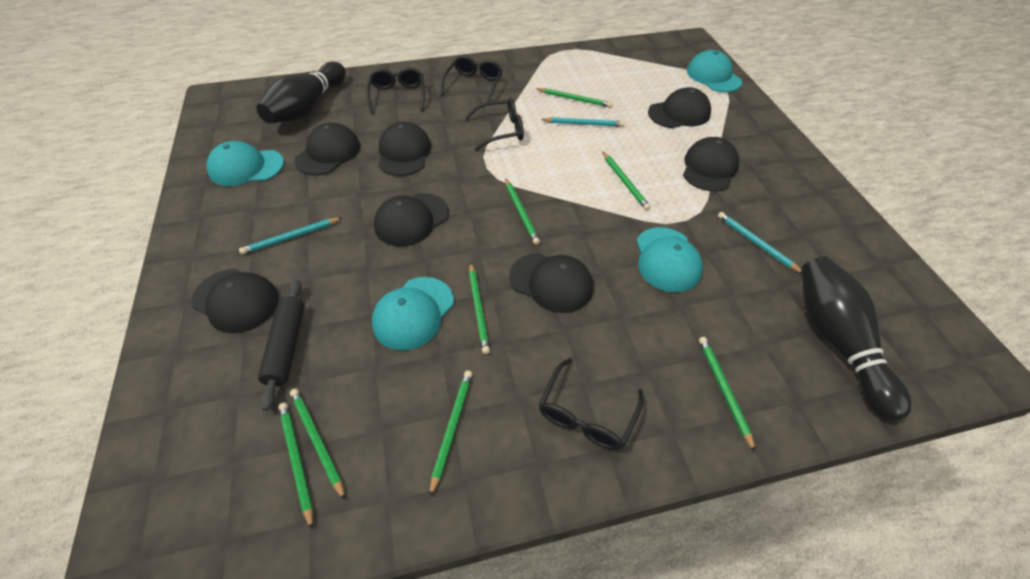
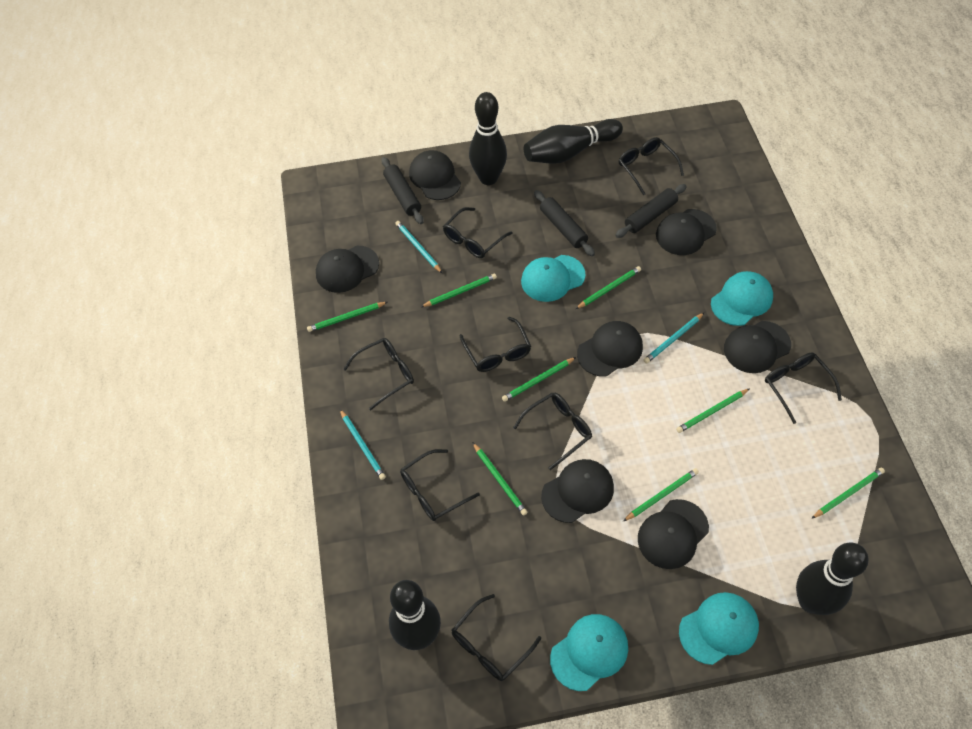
black bowling pin: [256,61,346,124] [801,256,911,421] = 2 -> [389,580,441,650] [469,92,507,185] [524,119,623,164] [796,542,868,615] = 4
black glasses: [366,67,425,114] [440,55,503,102] [465,98,524,151] [539,358,644,450] = 4 -> [343,338,414,410] [400,449,480,521] [443,207,513,258] [452,594,541,681] [460,317,531,372] [513,393,592,470] [619,137,684,195] [765,353,842,424] = 8
black rolling pin: [258,280,304,411] = 1 -> [381,157,424,224] [534,190,595,256] [615,184,687,238] = 3

